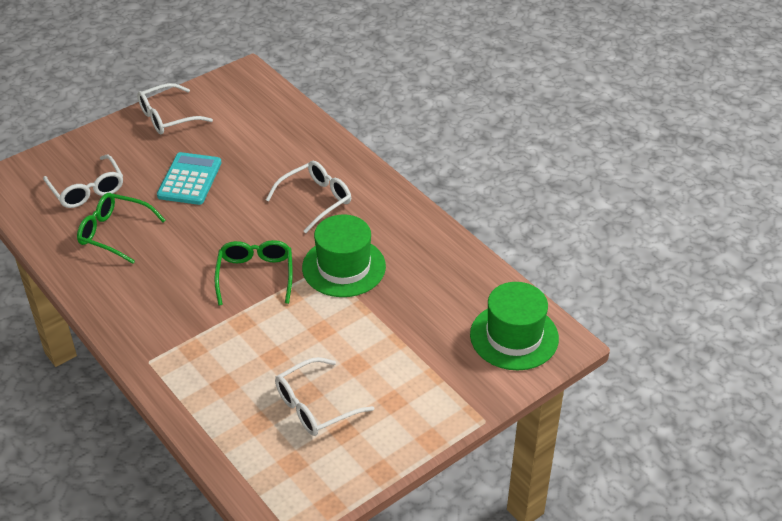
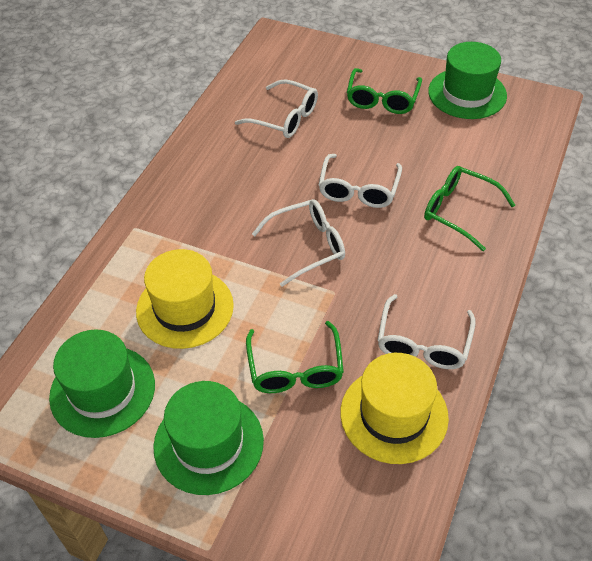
green glasses: [77,193,165,264] [214,240,293,306] = 2 -> [246,321,344,393] [347,68,422,114] [424,166,515,251] = 3
green hat: [302,214,386,297] [470,282,559,370] = 2 -> [49,329,155,438] [153,381,264,495] [428,42,507,119] = 3
turquoise calculator: [157,152,222,205] = 1 -> none = 0
yellow hat: none = 0 -> [136,249,234,349] [340,353,449,464] = 2

